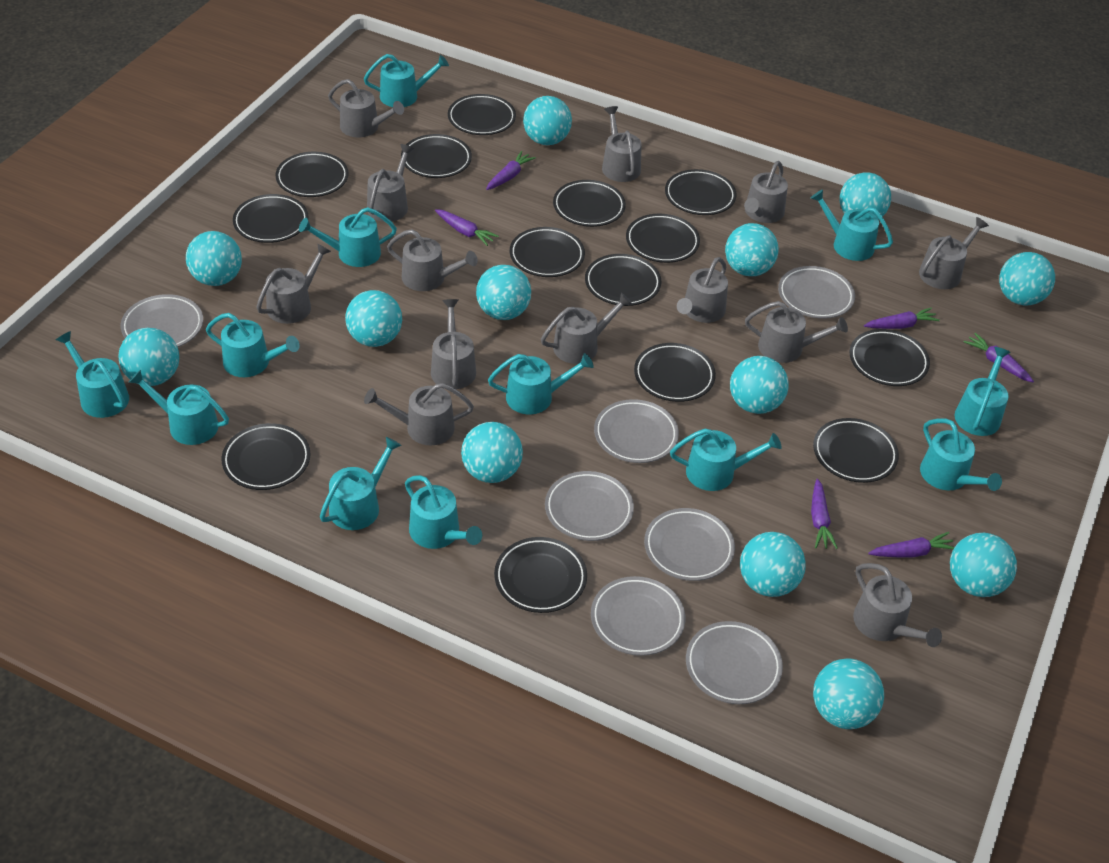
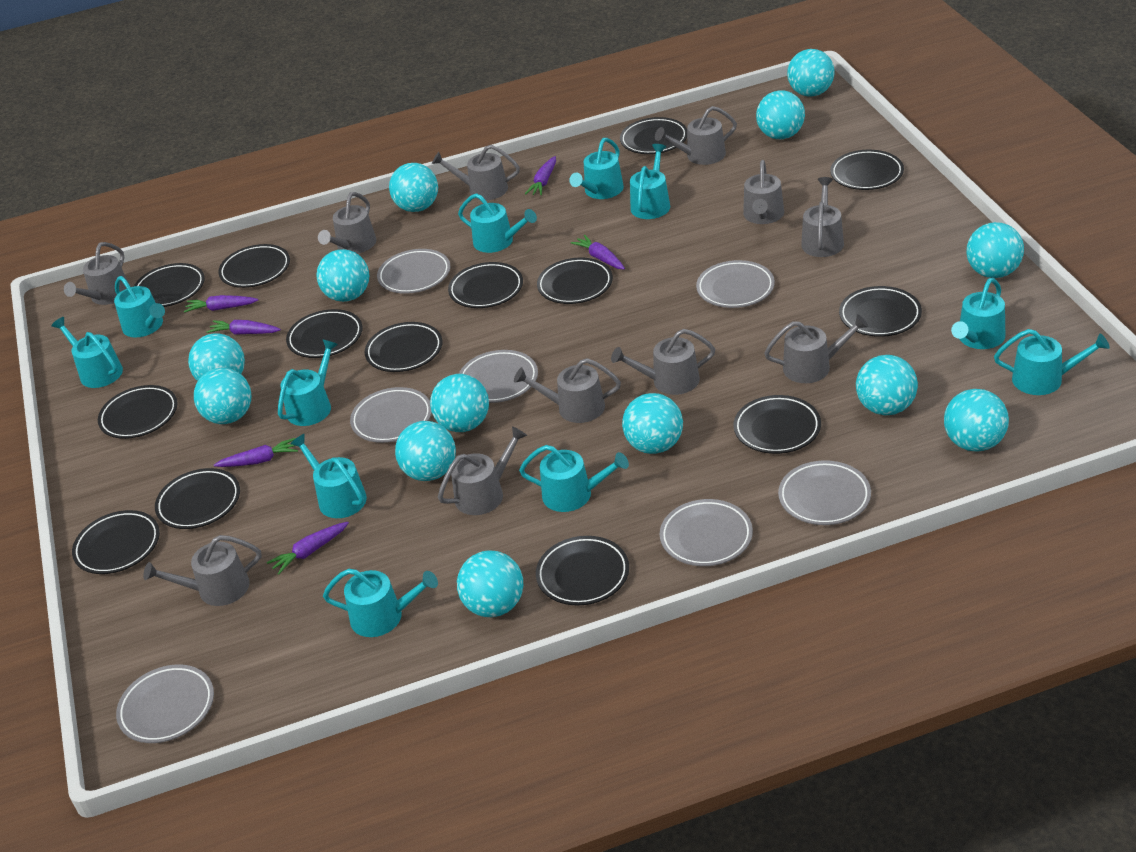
grey watering can: [256,243,331,324] [328,79,404,137] [364,383,474,445] [367,144,414,222] [387,229,478,291] [431,299,476,389] [541,293,632,364] [602,106,642,182] [677,257,728,323] [744,161,788,223] [745,301,848,363] [853,563,942,647] [919,217,989,289] = 13 -> [64,242,129,305] [143,535,261,606] [318,192,376,254] [432,145,520,200] [438,427,527,515] [514,358,621,423] [611,329,715,395] [655,106,737,165] [743,160,784,224] [764,314,869,383] [801,177,844,257] = 11
turquoise watering can: [56,331,129,418] [128,370,229,445] [206,313,300,377] [299,207,397,267] [320,437,402,530] [364,54,449,107] [405,475,482,549] [488,353,594,414] [670,429,782,491] [811,190,893,261] [920,418,1002,491] [955,347,1011,436] = 12 -> [51,317,123,388] [114,276,165,338] [278,340,338,426] [290,434,367,518] [323,569,438,637] [458,193,537,253] [519,445,629,512] [569,138,624,199] [630,144,670,219] [951,278,1005,349] [994,329,1110,395] = 11

